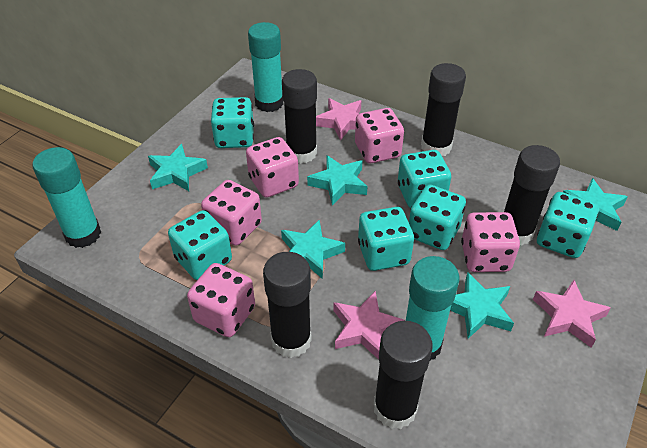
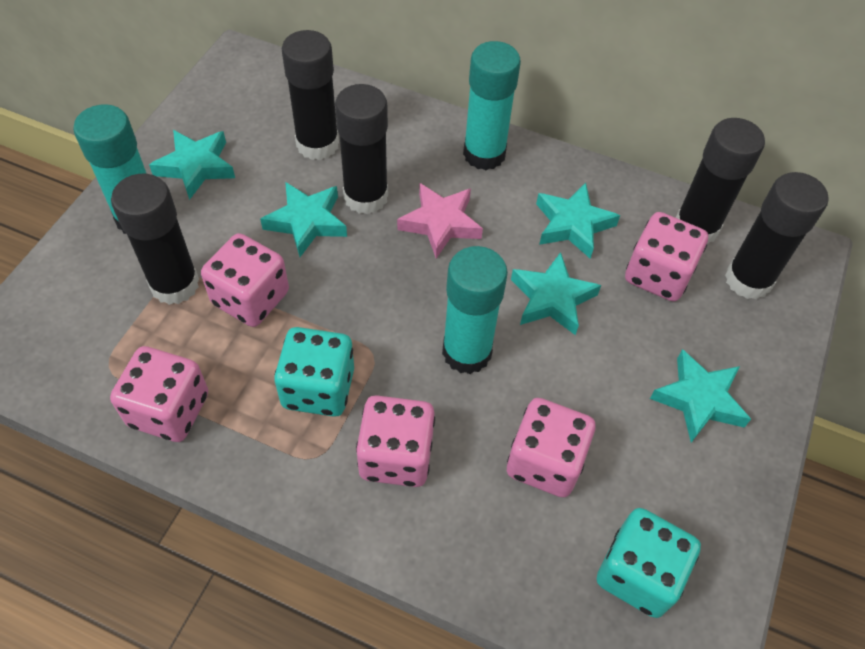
pink star: [316,98,362,141] [333,291,405,360] [533,280,611,348] = 3 -> [397,183,483,258] = 1
turquoise dice: [168,210,232,280] [211,97,254,148] [358,207,414,271] [398,150,451,208] [409,184,466,250] [537,192,599,258] = 6 -> [274,327,354,417] [597,508,701,618] = 2

